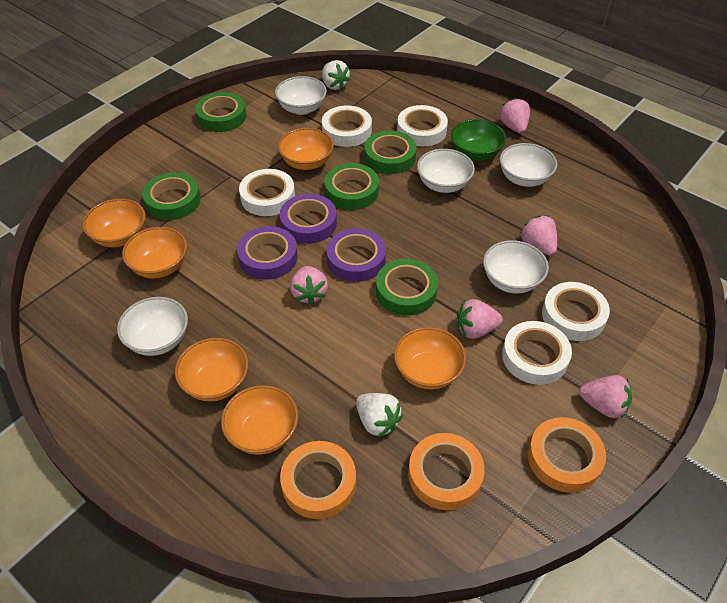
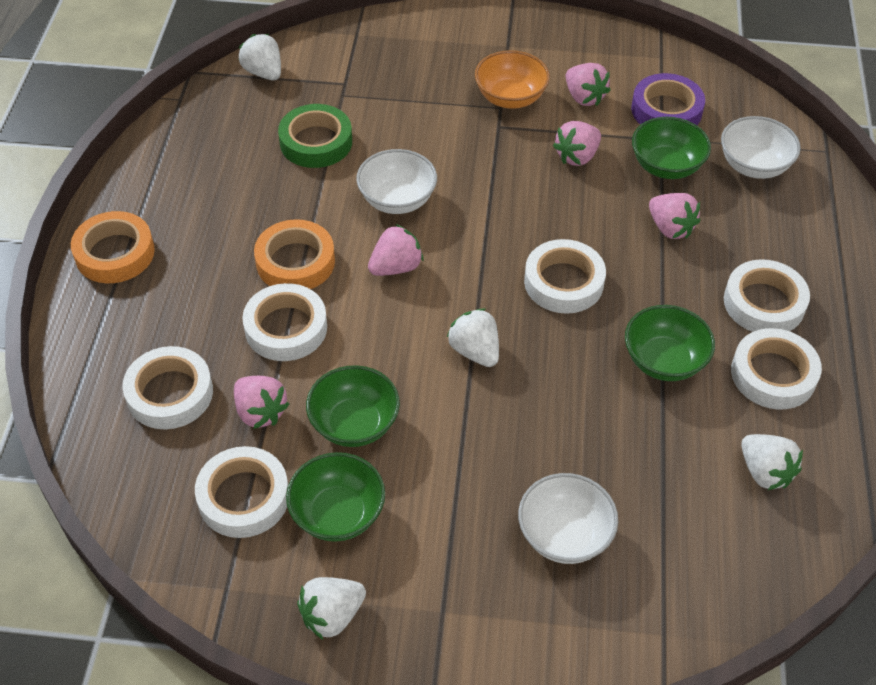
green bowl: [451,119,506,161] = 1 -> [286,452,385,542] [306,365,400,447] [625,305,715,381] [632,117,711,179] = 4
green tape: [142,172,201,220] [195,92,247,132] [324,163,379,210] [364,130,417,174] [376,259,438,316] = 5 -> [278,104,352,168] = 1
orange bowl: [82,198,146,247] [122,227,187,278] [175,338,248,401] [221,385,298,455] [278,128,334,170] [394,327,466,389] = 6 -> [475,50,550,109] = 1
orange tape: [280,441,356,519] [408,433,485,510] [528,417,606,493] = 3 -> [71,211,155,283] [254,219,335,289] = 2
purple tape: [237,226,298,280] [279,194,337,244] [326,228,386,282] = 3 -> [631,73,705,125] = 1
white bowl: [117,297,188,356] [275,76,327,115] [417,149,475,193] [483,240,549,294] [500,143,557,187] = 5 -> [356,149,437,214] [518,473,618,564] [721,116,801,179] = 3
white strawberry: [322,60,351,90] [356,393,403,437] = 2 -> [239,34,281,80] [297,577,366,640] [447,309,499,367] [741,434,803,490] = 4
white tape: [239,169,295,216] [322,106,372,147] [397,105,448,146] [502,321,572,385] [542,282,610,341] = 5 -> [123,346,213,429] [195,446,288,538] [242,283,327,361] [524,239,606,314] [724,259,810,332] [731,328,822,409] = 6

